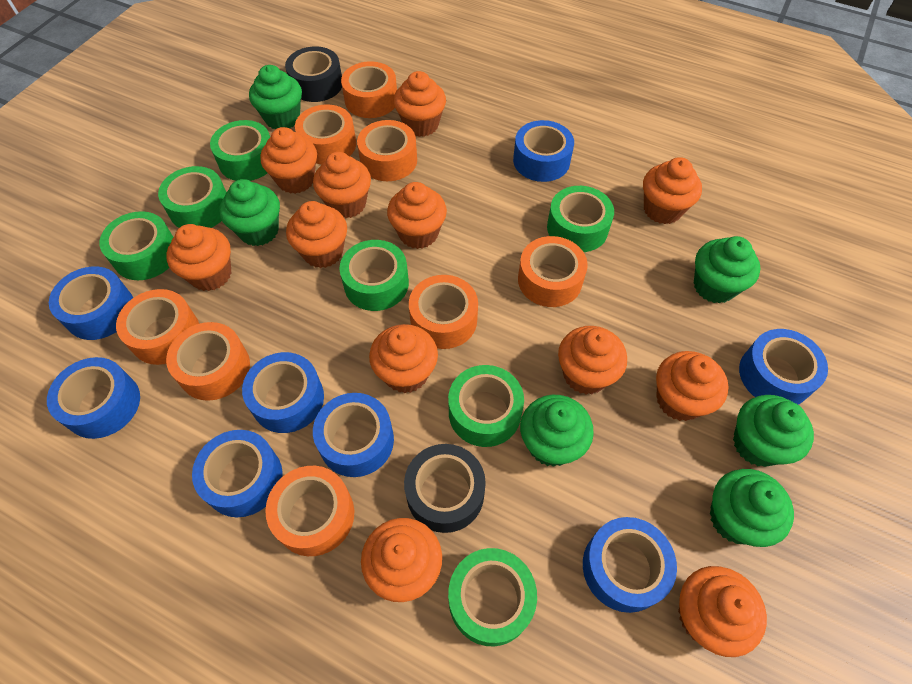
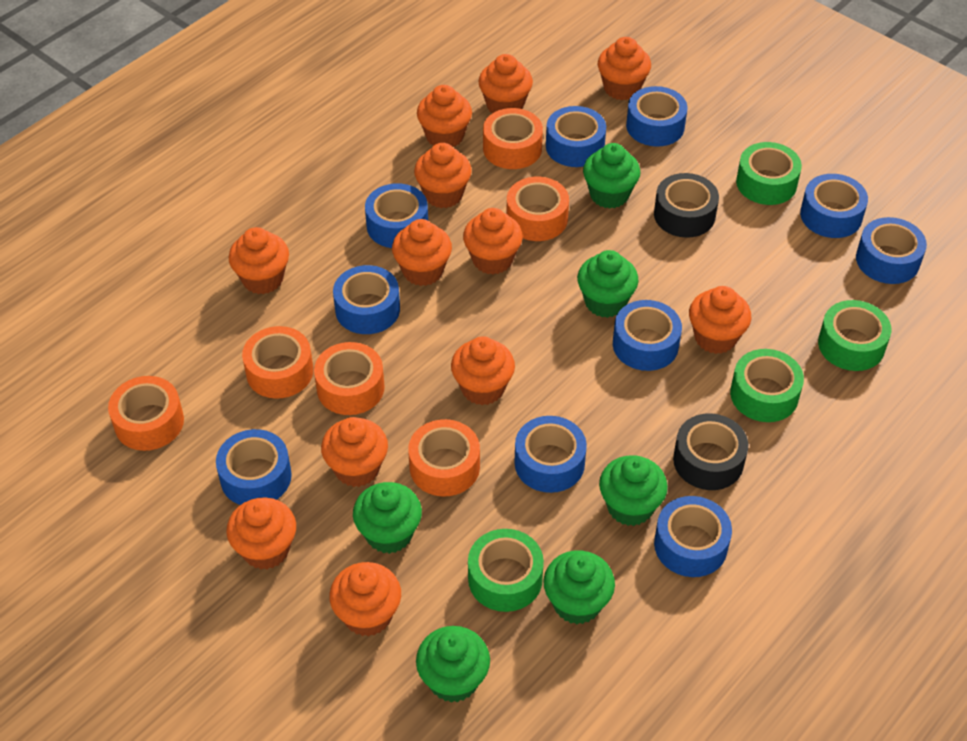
blue tape: [47,357,140,439] [49,266,133,340] [192,430,283,517] [242,352,324,433] [313,393,394,477] [513,120,574,182] [583,517,677,613] [739,329,828,405] = 8 -> [216,429,292,505] [333,265,400,334] [365,183,428,248] [515,416,587,493] [546,106,606,167] [613,300,682,371] [626,86,687,147] [654,496,732,577] [800,174,868,238] [856,217,927,284] = 10
green tape: [99,211,173,280] [158,166,227,228] [210,120,270,181] [340,240,409,311] [448,365,524,447] [448,548,537,646] [547,186,614,252] = 7 -> [468,529,544,612] [730,349,804,422] [736,142,802,205] [818,300,892,371] = 4
orange tape: [116,289,199,365] [166,322,250,401] [265,466,354,556] [295,104,356,164] [341,61,397,118] [357,120,417,181] [409,275,478,349] [518,236,588,307] = 8 -> [108,376,184,451] [242,326,313,399] [314,342,385,415] [408,419,480,496] [483,108,543,169] [506,177,569,241] = 6

